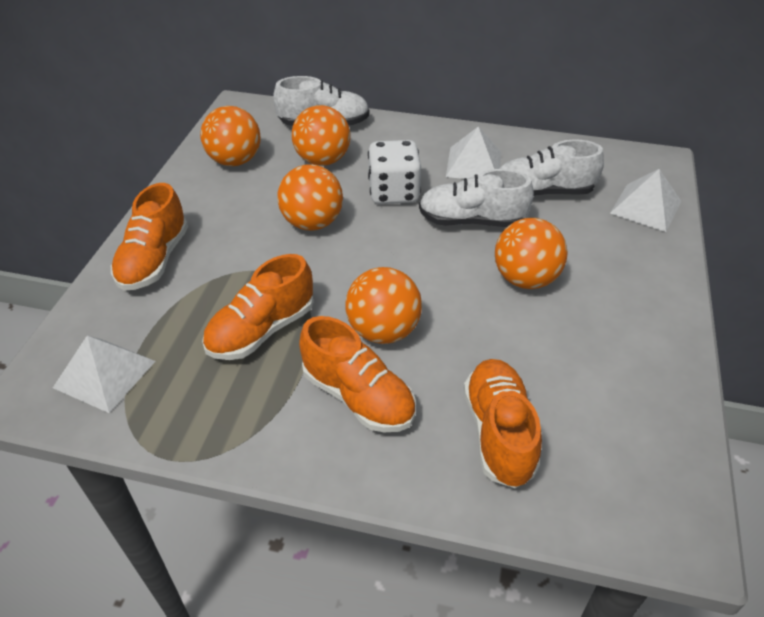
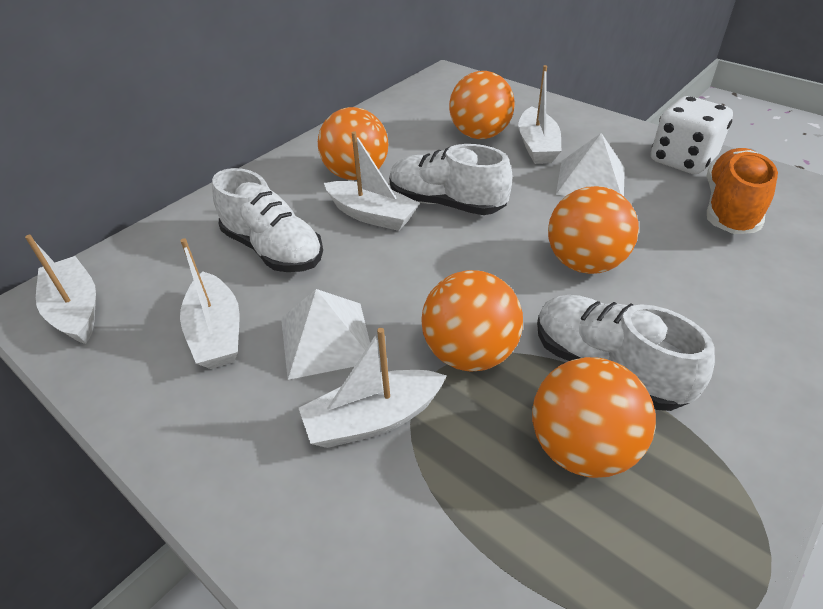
orange shoe: [111,183,188,291] [202,254,313,360] [299,316,416,432] [464,359,542,488] = 4 -> [706,148,778,234] = 1
white boat: none = 0 -> [25,235,96,344] [180,238,240,369] [299,328,447,448] [324,131,420,231] [518,65,562,164] = 5
white pyramid: [53,336,156,413] [446,126,501,179] [610,169,682,232] = 3 -> [281,289,370,380] [556,133,625,196] = 2

